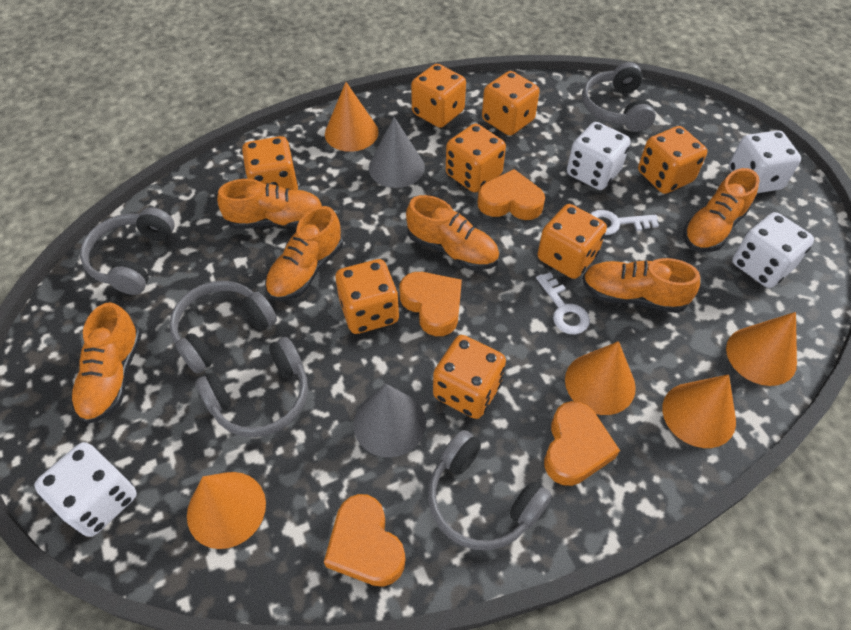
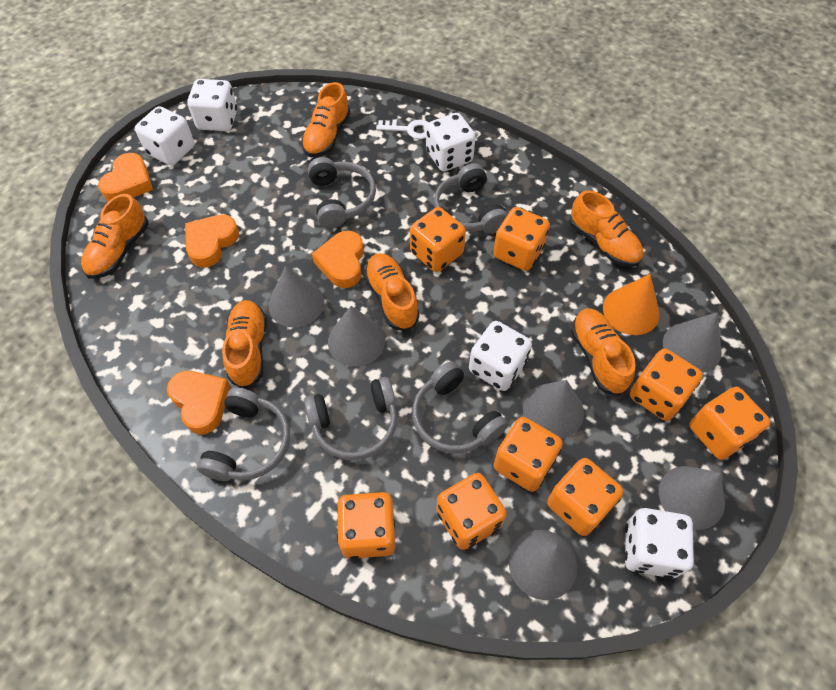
grey cone: [353,384,426,458] [369,117,425,188] = 2 -> [268,266,324,327] [328,306,385,367] [509,530,577,600] [523,380,584,439] [659,466,725,530] [663,312,722,373] = 6
orange cone: [187,472,266,549] [325,82,379,152] [565,341,636,415] [662,374,736,448] [726,312,797,386] = 5 -> [603,274,660,335] = 1
white dice: [34,442,137,537] [567,122,631,190] [729,130,801,193] [732,212,814,288] = 4 -> [135,106,195,166] [187,79,237,131] [426,113,476,172] [469,321,532,391] [625,508,694,578] = 5
white key: [536,272,590,334] [591,210,659,235] = 2 -> [376,119,429,139] = 1

